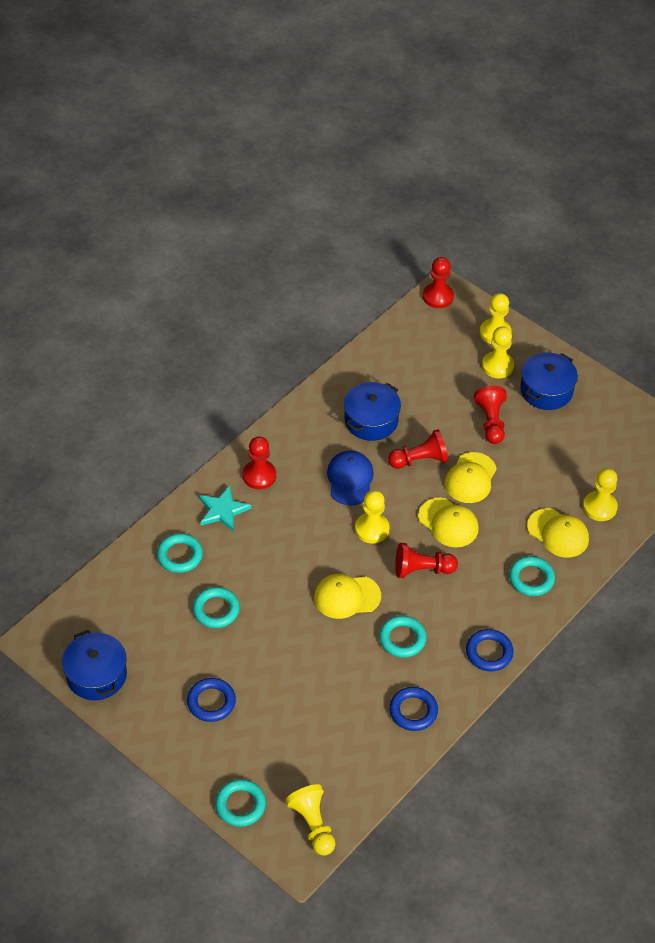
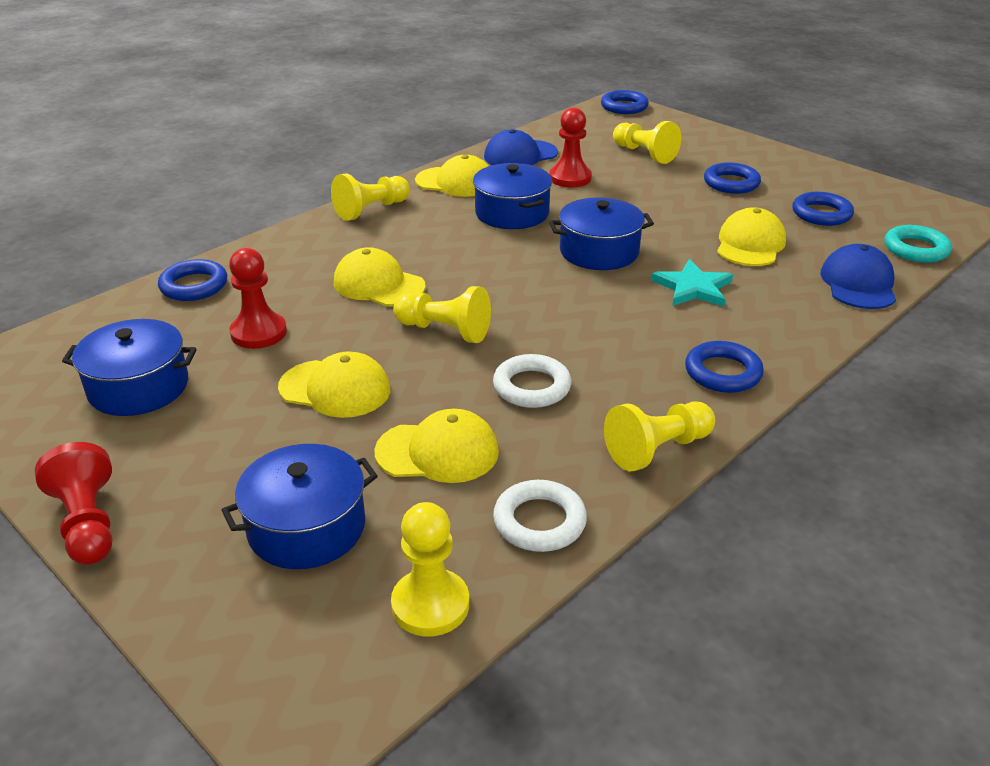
blue cap: [327,451,374,506] = 1 -> [484,129,558,165] [821,244,896,309] = 2
blue pot: [62,630,127,700] [344,382,401,441] [520,353,578,410] = 3 -> [62,319,197,416] [222,444,378,569] [473,163,552,229] [549,197,654,270] = 4
blue ring: [187,678,236,722] [389,687,438,731] [466,629,514,671] = 3 -> [158,259,227,301] [601,90,649,114] [685,341,764,393] [704,163,761,194] [792,192,854,226] = 5
red pawn: [243,436,276,489] [388,429,448,469] [395,543,458,578] [423,257,454,308] [474,386,507,444] = 5 -> [35,442,113,565] [229,248,287,349] [549,107,592,187] = 3
turquoise ring: [157,533,203,573] [193,587,240,628] [215,779,266,827] [379,616,427,658] [509,556,555,596] = 5 -> [885,225,952,263] = 1
white ring: none = 0 -> [493,354,572,408] [493,480,587,552] = 2
yellow cap: [314,574,381,619] [418,498,479,547] [445,452,497,503] [527,508,589,558] = 4 -> [278,351,390,418] [334,247,426,306] [374,409,499,483] [415,155,488,197] [717,207,786,266] = 5

